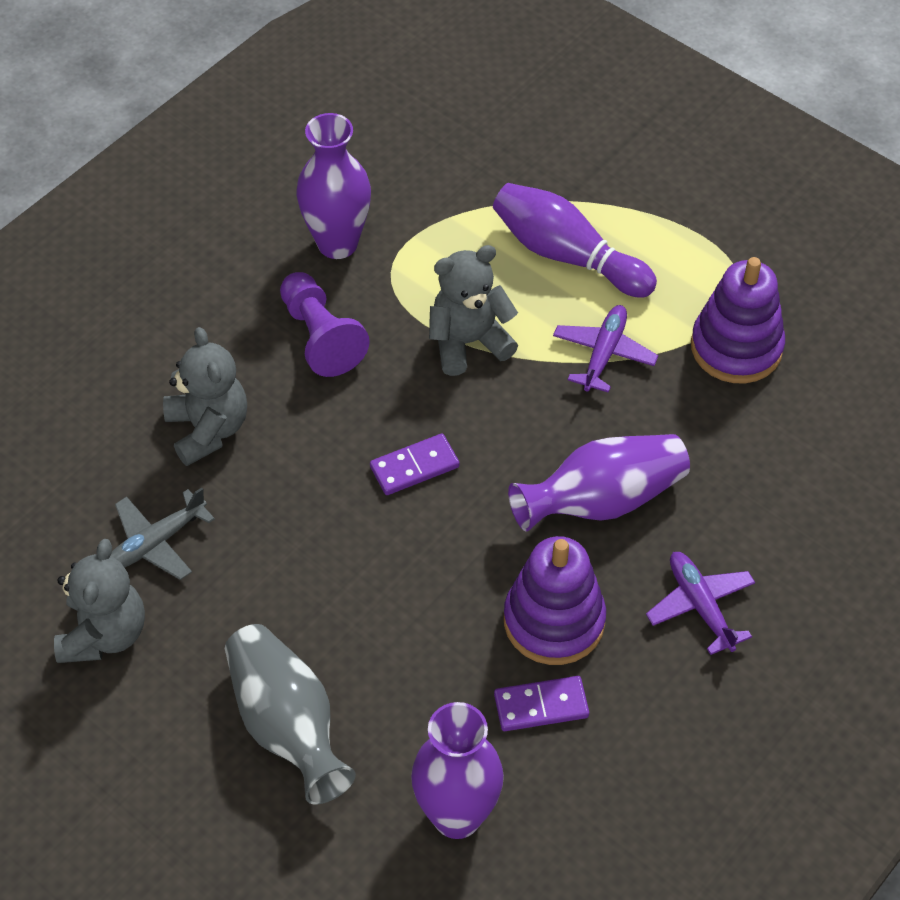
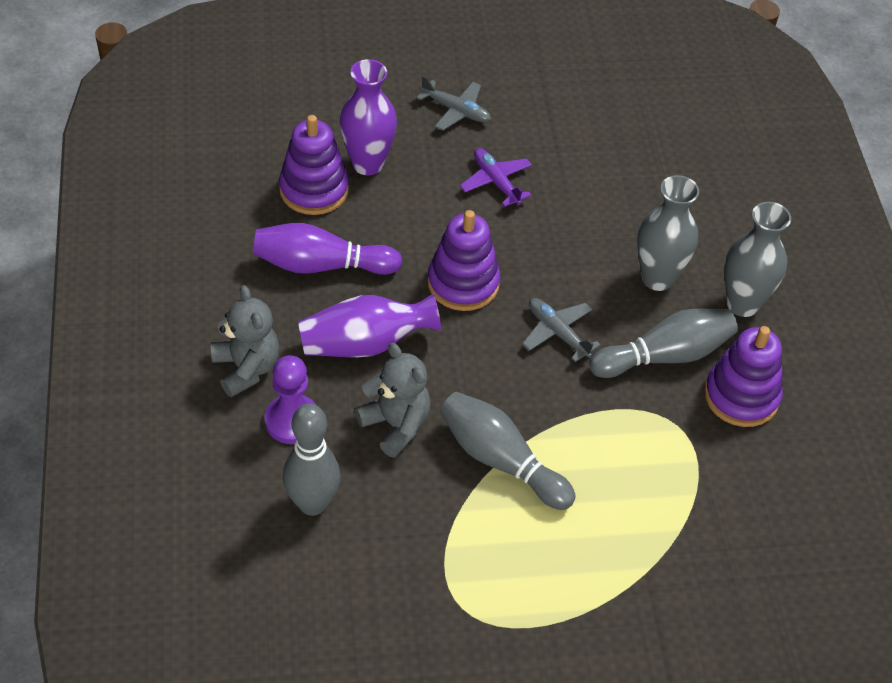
grey bowling pin: none = 0 -> [283,404,341,516] [440,392,576,510] [589,308,738,378] = 3
grey plane: [110,487,215,580] = 1 -> [416,75,491,130] [522,298,601,362] = 2
grey teddy bear: [54,539,145,663] [163,327,247,466] [429,245,518,376] = 3 -> [211,285,279,397] [355,343,431,458] = 2
grey vase: [225,624,356,805] = 1 -> [637,175,699,291] [725,202,791,317] = 2
purple domino: [370,434,460,495] [494,676,589,731] = 2 -> none = 0
purple plane: [553,305,658,393] [646,552,755,655] = 2 -> [460,148,532,207] = 1
purple stacking toy: [504,536,606,665] [691,257,785,383] = 2 -> [279,115,349,215] [427,210,500,311] [704,326,783,427] = 3
purple vase: [297,113,371,259] [411,702,504,839] [508,434,690,531] = 3 -> [298,293,441,357] [340,59,397,175] = 2

